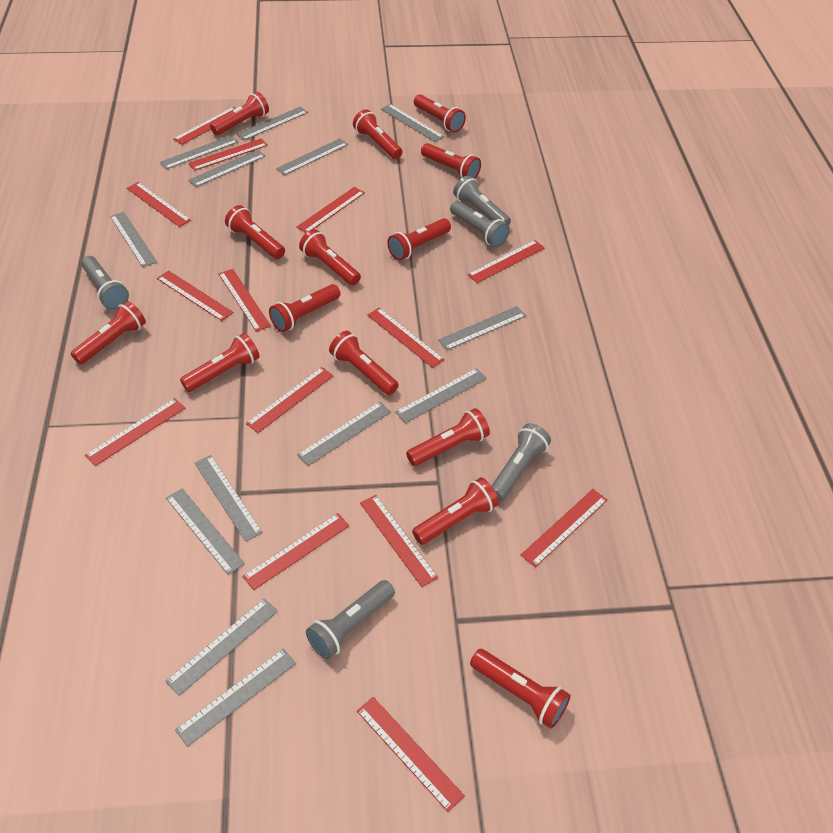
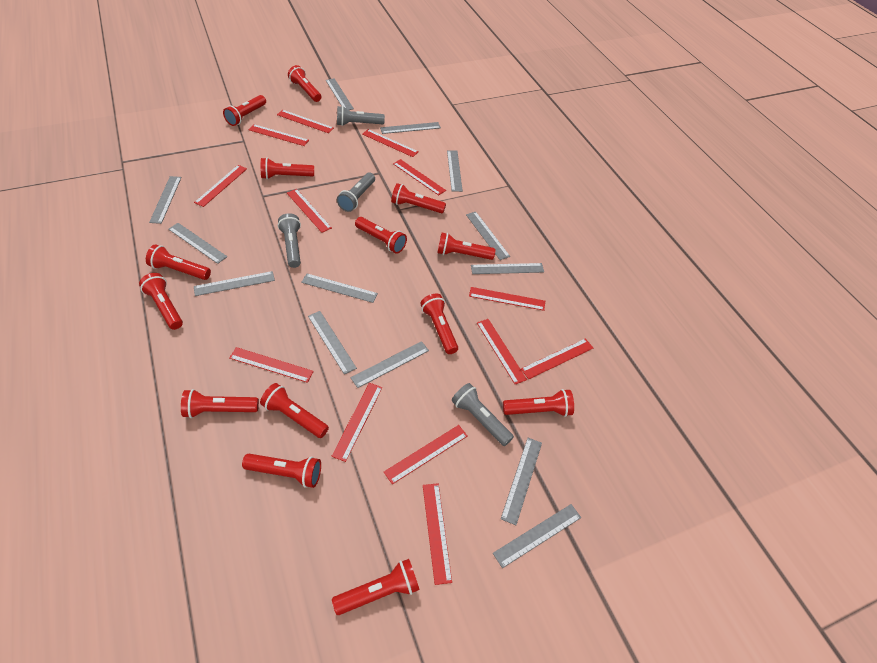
grey flashlight: [81,256,129,310] [306,580,395,659] [450,201,510,247] [453,176,511,225] [492,423,551,501] = 5 -> [278,213,301,268] [337,106,385,126] [337,173,375,212] [452,383,514,446] = 4
red ruler: [85,398,185,466] [127,182,191,227] [157,270,233,321] [173,107,236,145] [188,138,268,171] [219,269,271,332] [242,513,350,590] [246,367,334,433] [296,187,365,233] [357,697,465,812] [360,495,438,587] [367,308,445,368] [467,240,545,283] [521,489,607,567] = 14 -> [194,165,247,207] [229,347,314,383] [248,124,309,146] [277,110,334,133] [287,189,332,233] [331,383,382,462] [362,129,419,157] [384,425,467,484] [393,159,446,195] [423,483,452,585] [469,287,545,311] [477,319,527,384] [521,338,593,379] = 13

